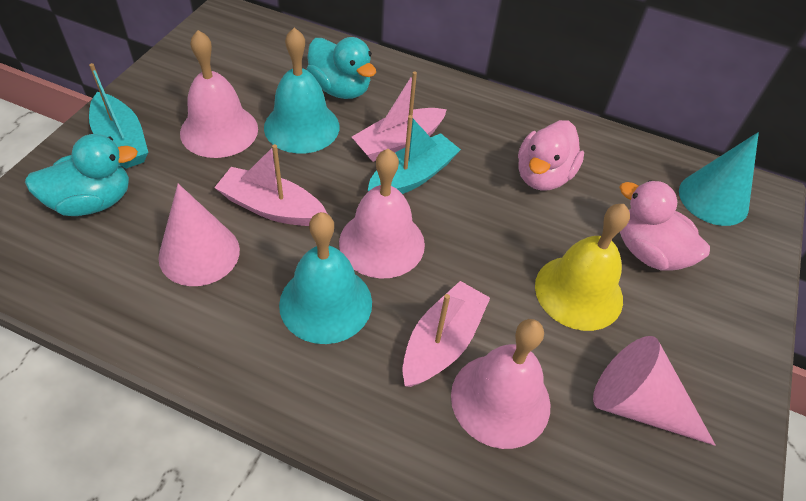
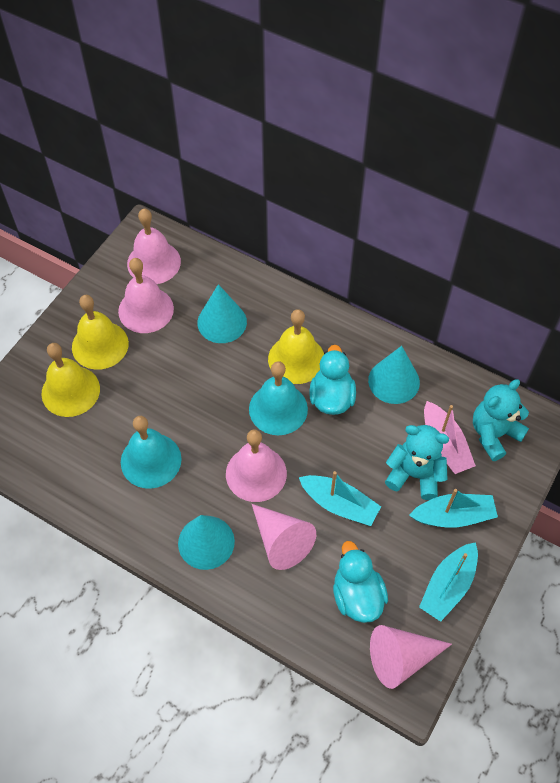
pink boat: [214,144,327,226] [352,71,447,162] [402,281,490,387] = 3 -> [424,401,476,474] = 1
pink duck: [518,120,584,191] [619,180,710,271] = 2 -> none = 0
turquoise boat: [89,63,149,169] [367,115,461,194] = 2 -> [299,471,381,526] [409,489,498,528] [419,542,478,622] = 3
turquoise cone: [679,132,759,226] = 1 -> [178,515,235,570] [197,284,247,343] [368,346,420,404] = 3
turquoise teddy bear: none = 0 -> [385,425,449,500] [473,379,529,461] = 2
yellow bell: [535,204,630,331] = 1 -> [42,343,100,417] [72,295,129,370] [268,309,324,384] = 3

